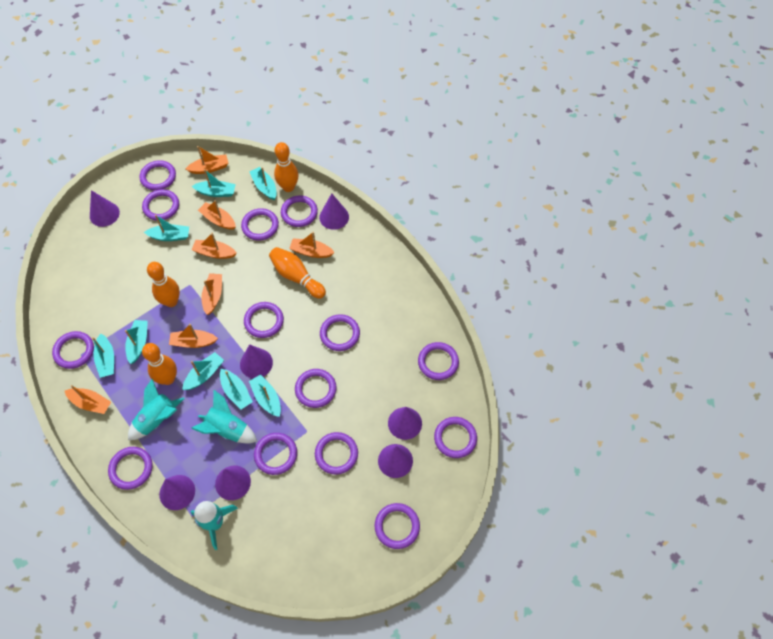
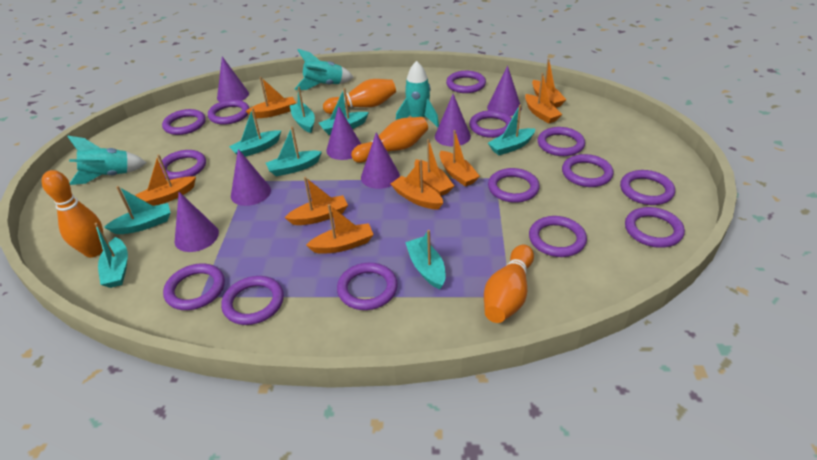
orange boat: [65,385,111,414] [169,324,218,348] [186,146,228,174] [192,233,237,259] [198,200,236,230] [201,273,222,315] [289,232,335,258] = 7 -> [135,154,196,206] [246,77,296,118] [285,177,348,225] [306,204,374,254] [391,159,443,210] [414,139,454,196] [439,130,480,187] [525,73,563,124] [532,59,566,108] = 9

